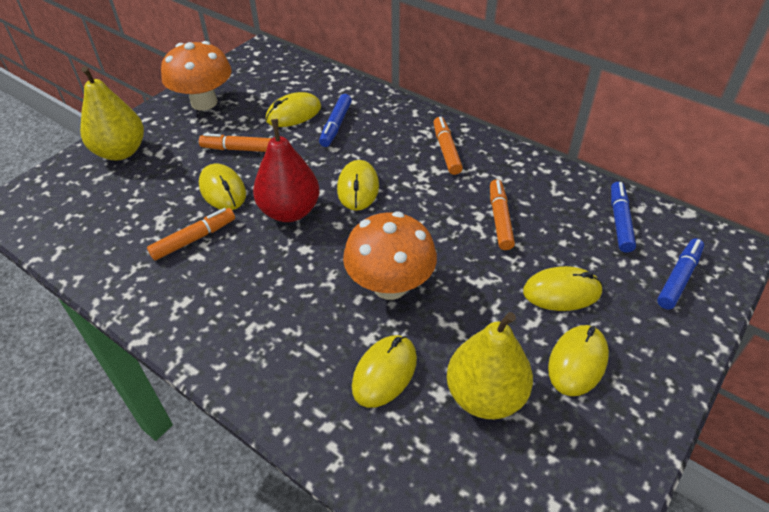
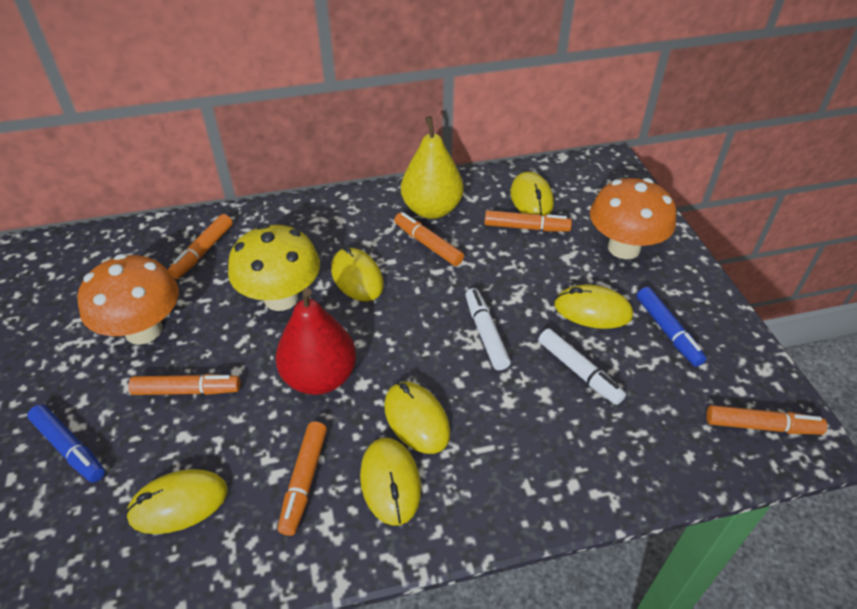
blue marker: [319,94,352,147] [611,182,636,253] [657,238,704,310] = 3 -> [27,404,105,482] [637,287,707,367] = 2
orange marker: [147,208,235,261] [199,133,272,152] [433,117,463,175] [490,180,515,250] = 4 -> [128,374,240,395] [168,214,233,279] [278,422,327,536] [394,212,464,266] [484,210,572,232] [706,405,827,435] = 6
white marker: none = 0 -> [465,288,511,370] [538,328,626,405] = 2
yellow mushroom: none = 0 -> [228,224,320,311] = 1
yellow pear: [80,66,144,160] [447,312,533,419] = 2 -> [401,116,463,219] = 1

